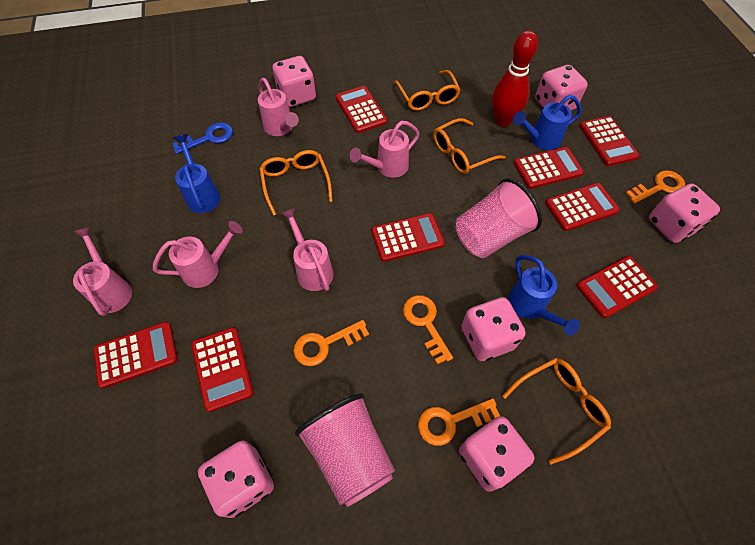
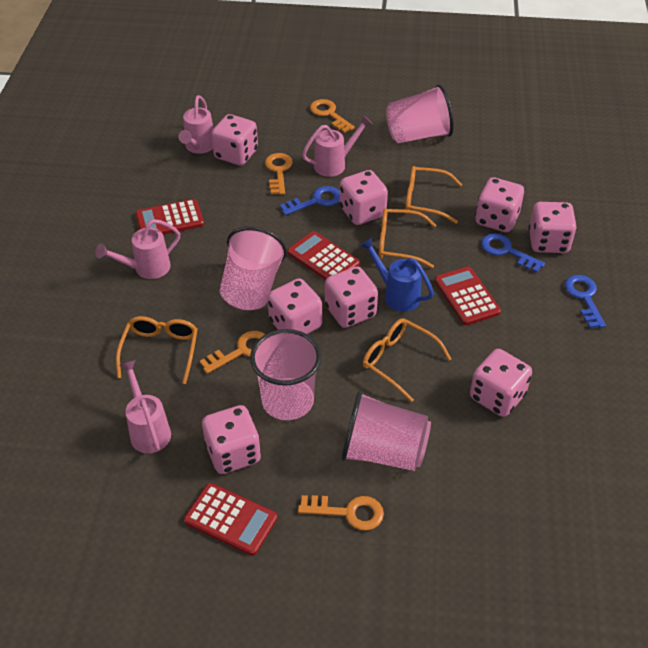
blue key: [172,122,233,154] = 1 -> [280,186,340,215] [481,233,545,273] [565,275,606,328] = 3
blue watering can: [173,134,220,213] [508,255,580,336] [513,95,582,150] = 3 -> [360,237,434,312] = 1
pink cup: [295,393,395,507] [456,178,542,258] = 2 -> [220,226,287,310] [250,329,321,420] [341,391,431,471] [386,84,454,143] = 4
pink dice: [198,441,274,518] [272,56,316,107] [459,416,535,492] [461,297,526,361] [535,65,588,110] [649,184,720,243] = 6 -> [202,405,261,474] [211,114,258,166] [268,278,322,334] [325,267,378,328] [340,170,388,225] [470,349,532,417] [475,177,524,232] [529,202,577,253] = 8
pink watering can: [73,227,132,316] [153,221,243,288] [258,78,299,136] [281,208,333,291] [350,121,420,178] = 5 -> [95,219,180,279] [120,360,171,453] [178,95,213,154] [302,115,372,177] = 4
red bowling pin: [492,31,538,127] = 1 -> none = 0
red calculator: [94,322,178,388] [191,327,254,412] [336,86,387,133] [371,213,445,262] [514,147,584,189] [545,183,620,231] [576,256,658,318] [579,116,639,166] = 8 -> [136,199,204,235] [184,483,278,556] [287,231,360,280] [434,267,501,325] = 4

